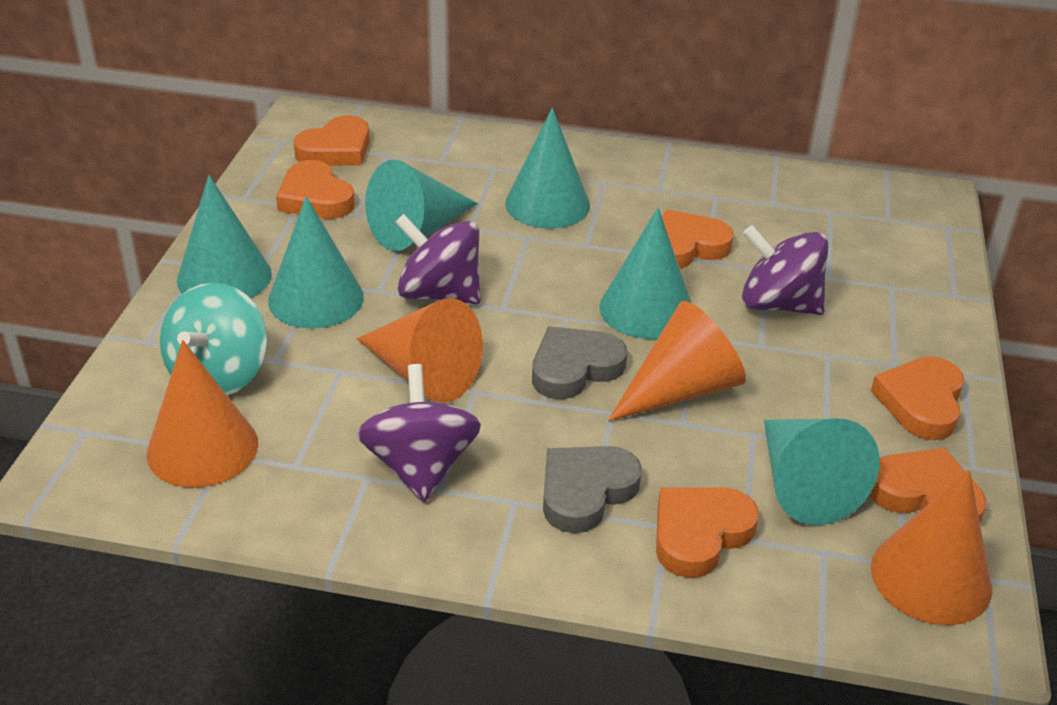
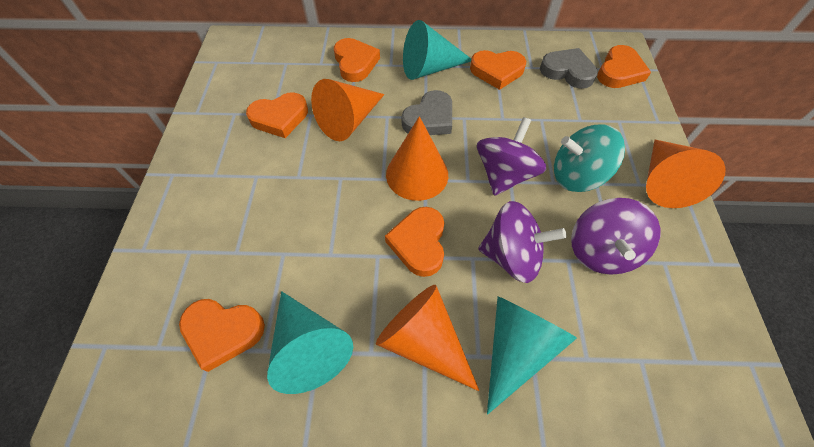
turquoise cone: [177,175,272,298] [268,196,364,329] [365,160,478,251] [505,107,590,229] [599,208,691,339] [764,418,880,525] = 6 -> [267,291,353,394] [403,20,471,80] [487,297,577,415] = 3

